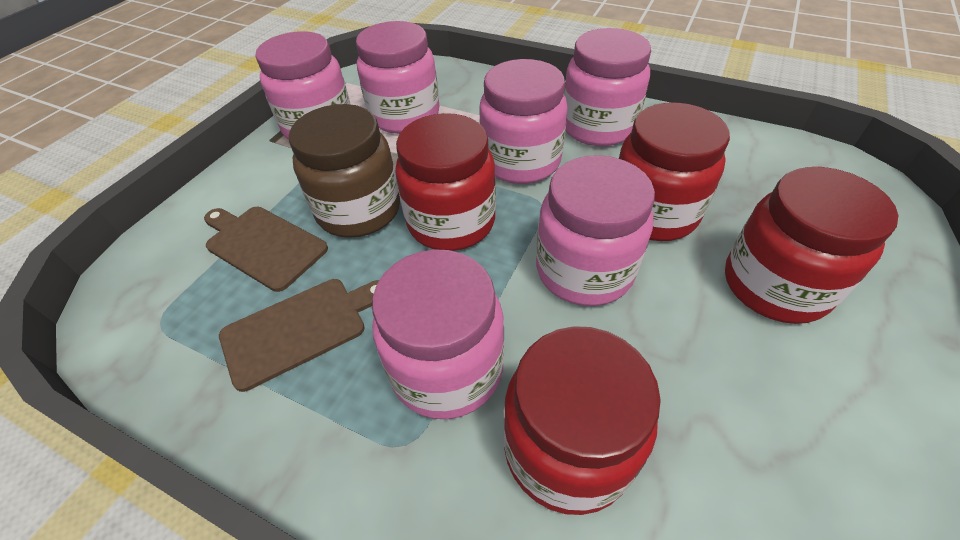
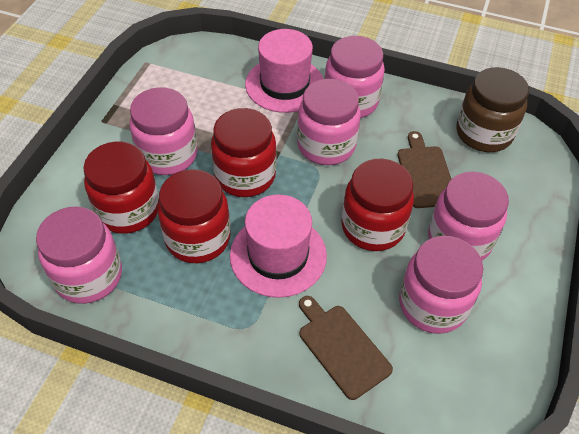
pink hat: none = 0 -> [230,195,327,298] [245,29,323,113] = 2

